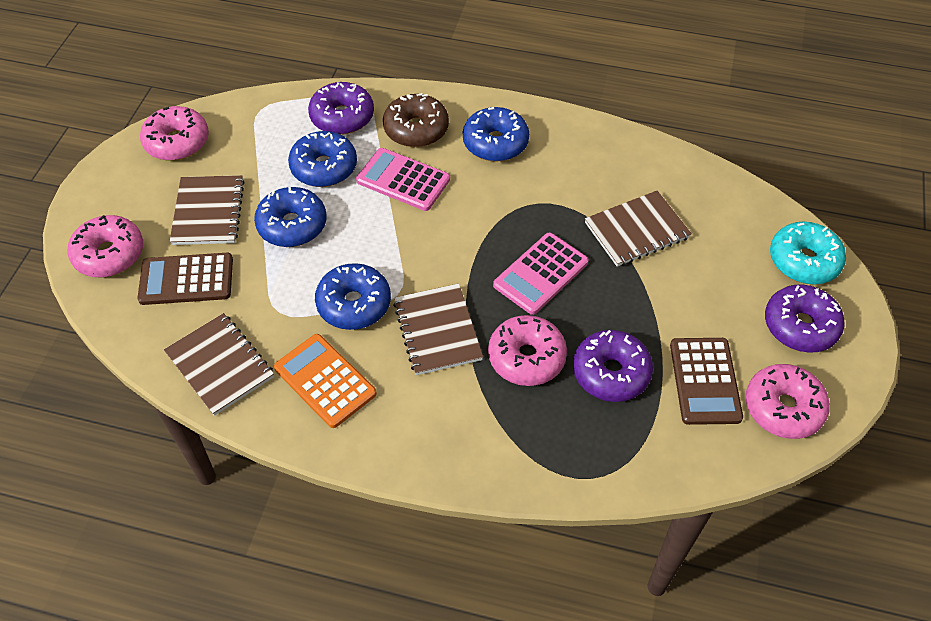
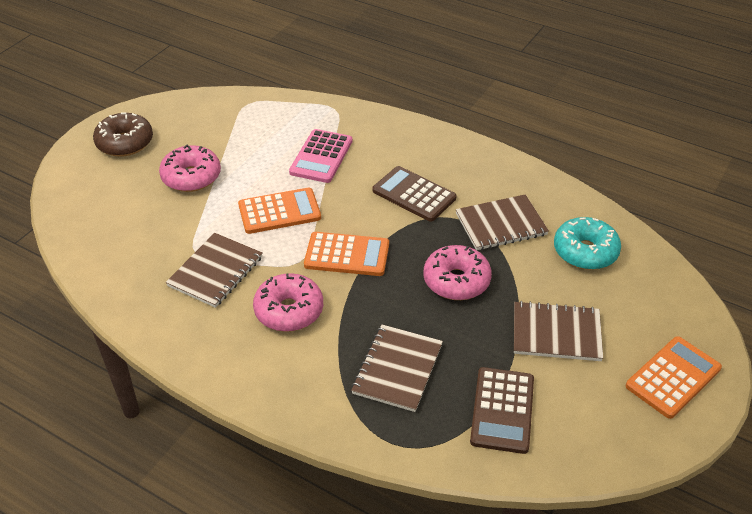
blue donut: [254,187,327,247] [288,131,357,187] [315,263,391,330] [463,107,529,162] = 4 -> none = 0
orange calculator: [274,334,377,428] = 1 -> [238,187,321,234] [304,232,389,276] [626,336,722,419] = 3
pink calculator: [356,148,450,211] [493,232,589,315] = 2 -> [289,129,353,183] = 1
pink donut: [67,215,143,277] [140,106,209,161] [488,315,567,386] [745,364,830,439] = 4 -> [159,145,221,192] [253,273,323,332] [423,245,492,300] = 3
purple donut: [308,82,374,135] [573,330,653,402] [765,284,845,353] = 3 -> none = 0

